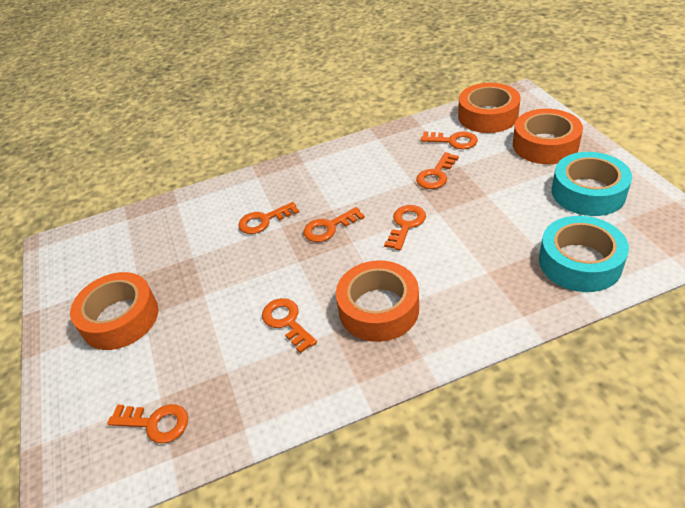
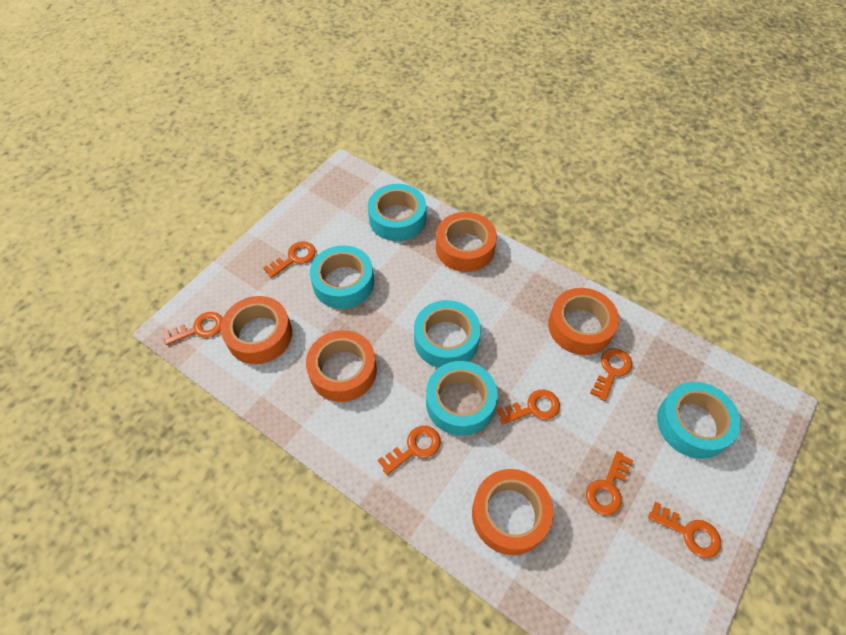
orange tape: [70,272,159,350] [336,261,419,342] [458,83,521,133] [513,109,583,164] = 4 -> [221,296,292,364] [306,330,377,402] [436,212,497,272] [472,469,553,555] [548,288,619,355] = 5
turquoise tape: [539,216,629,292] [552,152,632,216] = 2 -> [310,245,374,309] [368,184,426,241] [414,300,481,368] [426,361,498,436] [657,382,741,459] = 5

